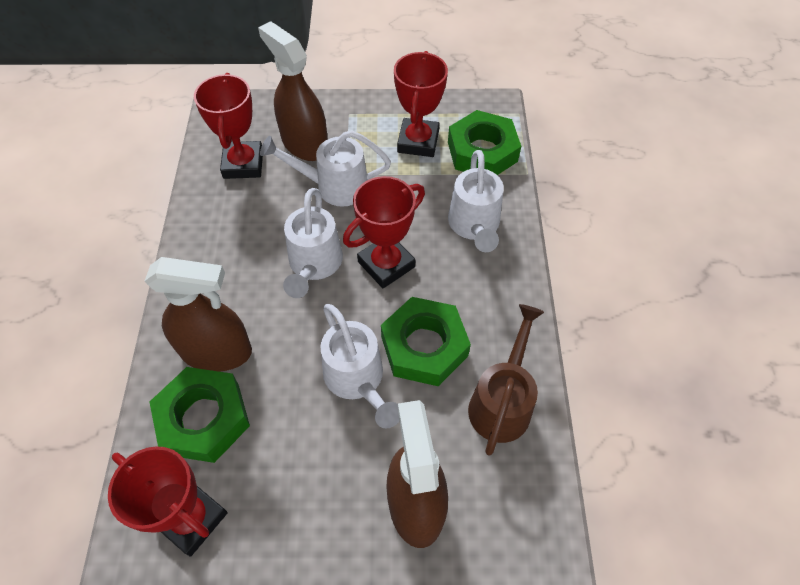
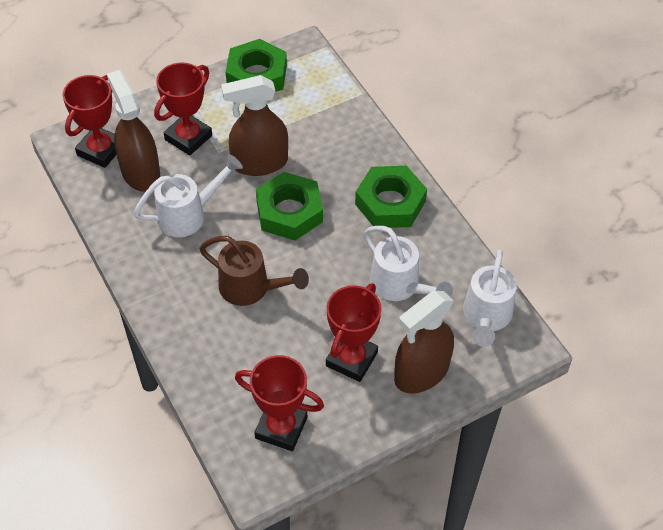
white watering can: [260,130,391,207] [283,188,343,298] [320,304,400,428] [448,150,504,252] = 4 -> [134,154,243,237] [364,226,453,301] [463,250,516,347] = 3

